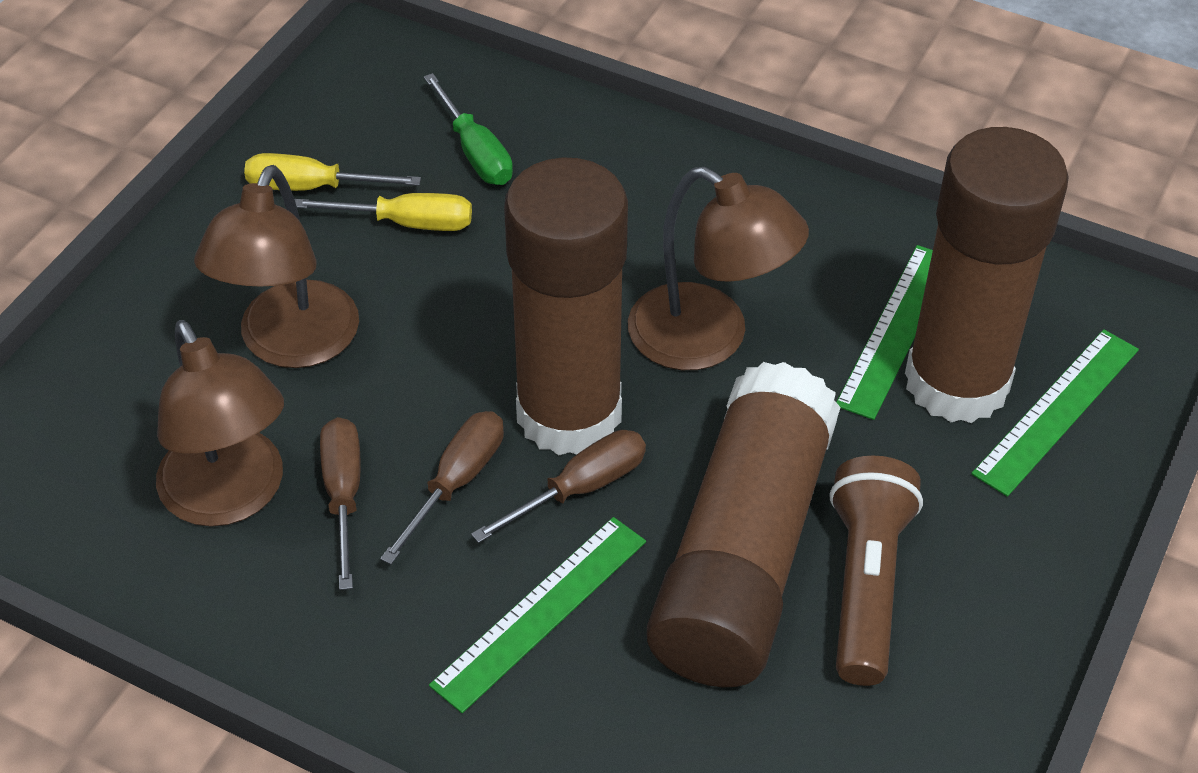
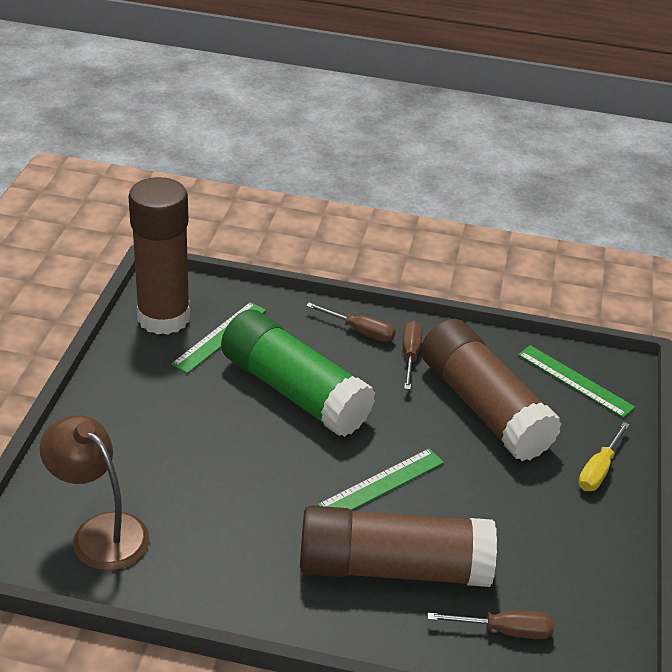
brown flashlight: [829,456,923,686] = 1 -> none = 0
brown lamp: [156,320,284,527] [194,165,359,368] [628,167,809,370] = 3 -> [40,415,149,571] = 1
green glue stick: none = 0 -> [221,309,375,437] = 1
green screwdriver: [424,73,513,185] = 1 -> none = 0
yellow screwdriver: [244,153,421,191] [295,193,472,231] = 2 -> [578,422,630,491] = 1

